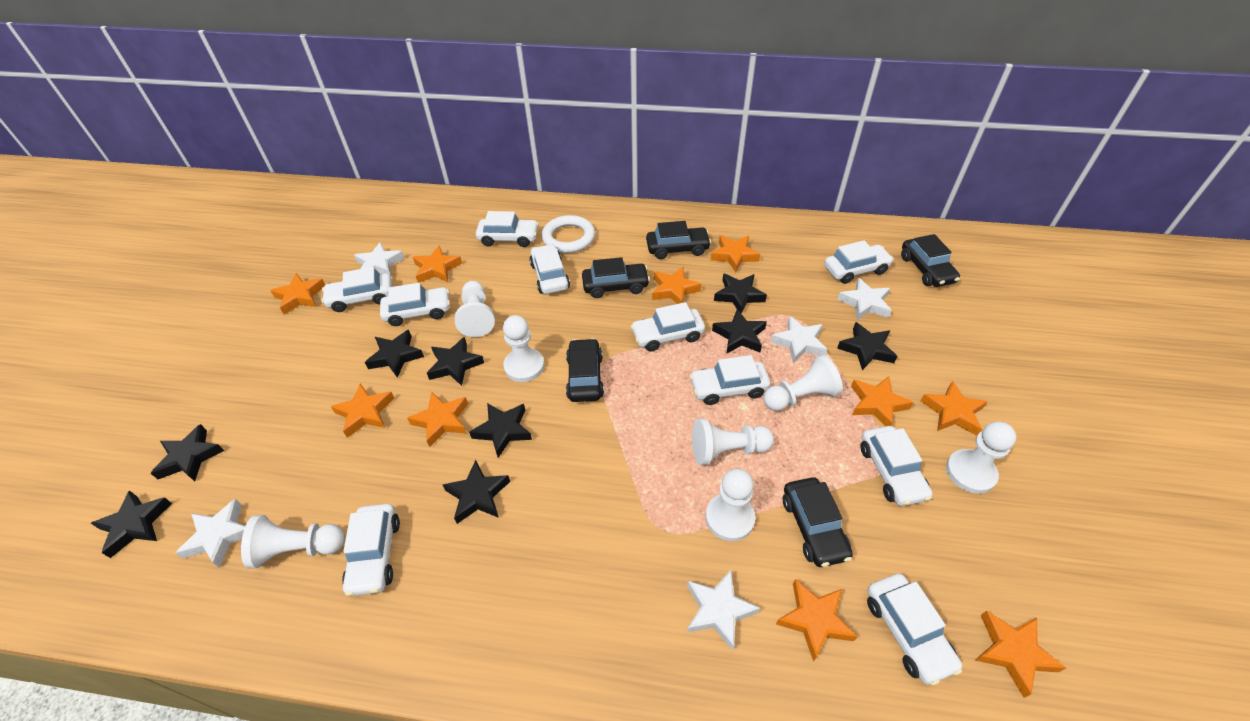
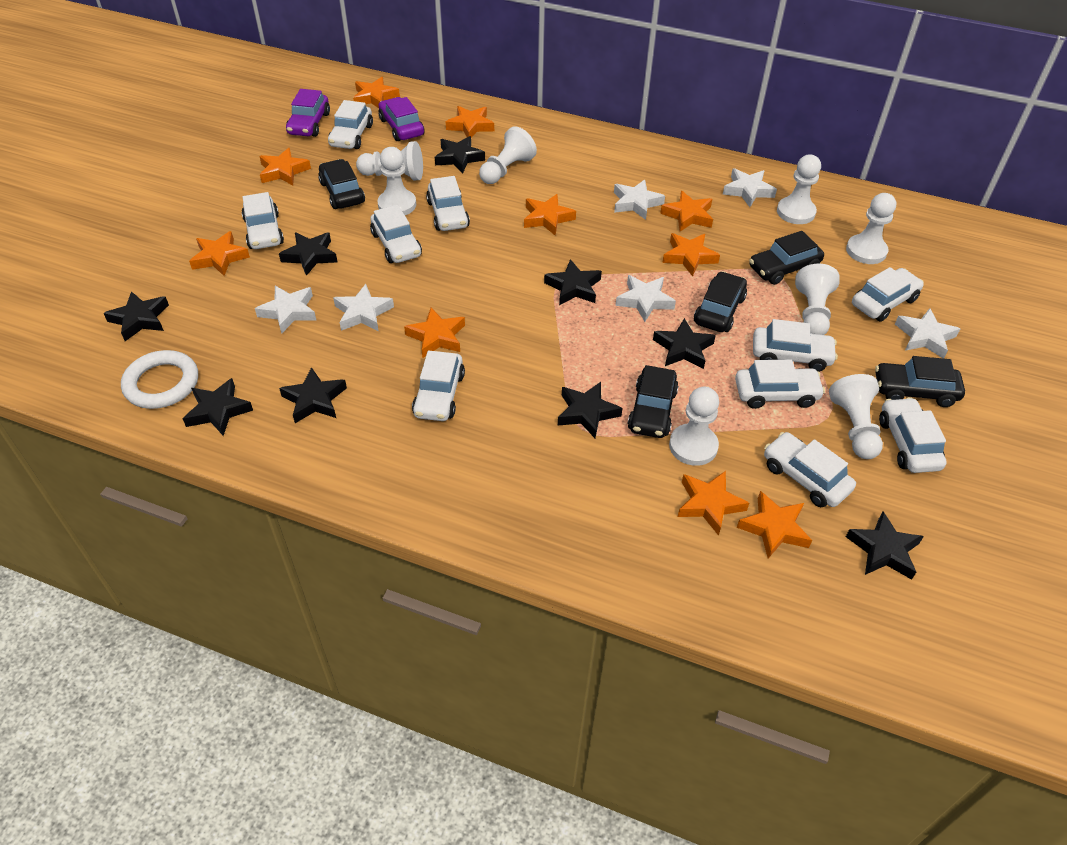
purple car: none = 0 -> [286,89,330,137] [379,97,424,141] = 2
white pawn: [241,515,345,568] [455,281,495,337] [503,315,544,382] [692,418,774,465] [706,469,755,541] [764,355,843,411] [946,421,1016,494] = 7 -> [356,141,423,180] [377,147,416,215] [479,126,537,184] [669,387,719,466] [777,155,821,224] [795,264,840,335] [829,374,883,459] [846,193,896,264] = 8
white star: [176,499,245,568] [354,242,405,277] [687,570,760,651] [770,316,828,363] [837,278,892,320] = 5 -> [255,286,316,334] [333,284,394,331] [614,179,665,220] [616,275,676,322] [723,168,777,207] [895,308,960,359] = 6

